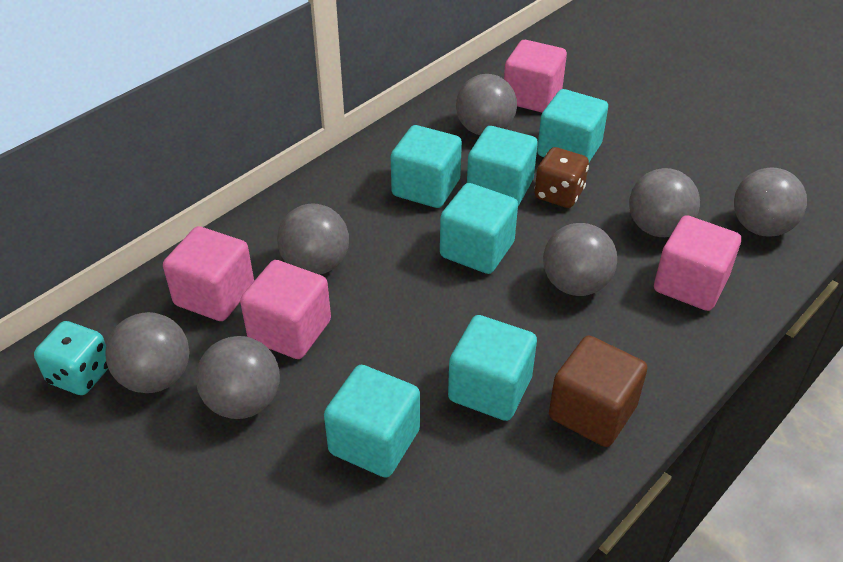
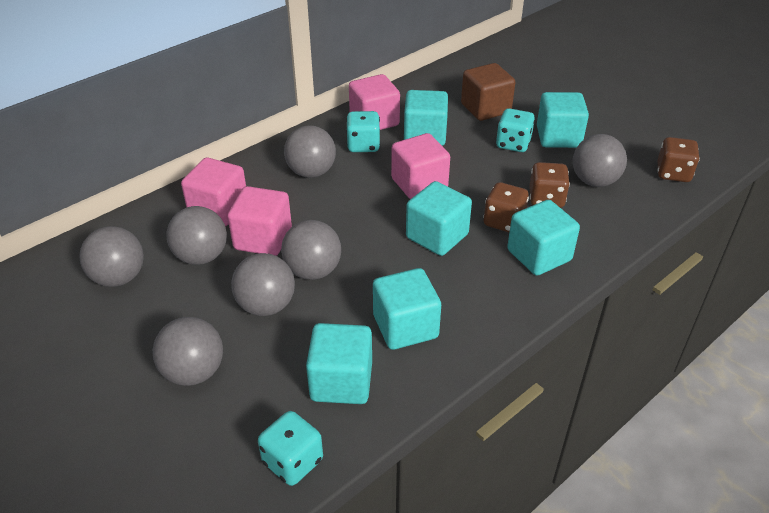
brown dice: [534,147,589,208] = 1 -> [483,182,529,232] [529,162,570,208] [657,137,700,182] = 3
turquoise dice: [34,321,108,395] = 1 -> [258,411,323,486] [346,111,380,152] [496,108,535,152] = 3

